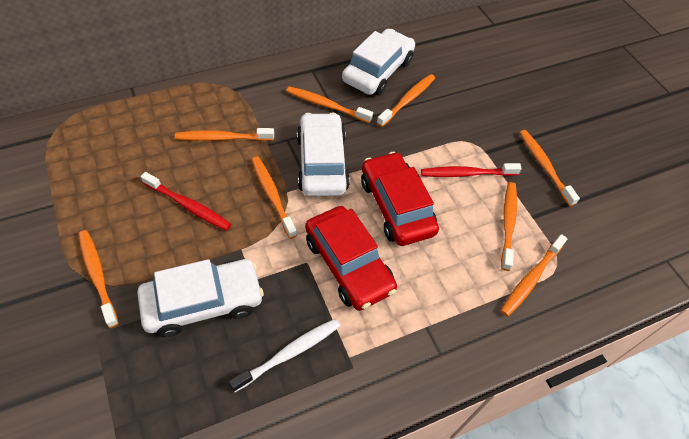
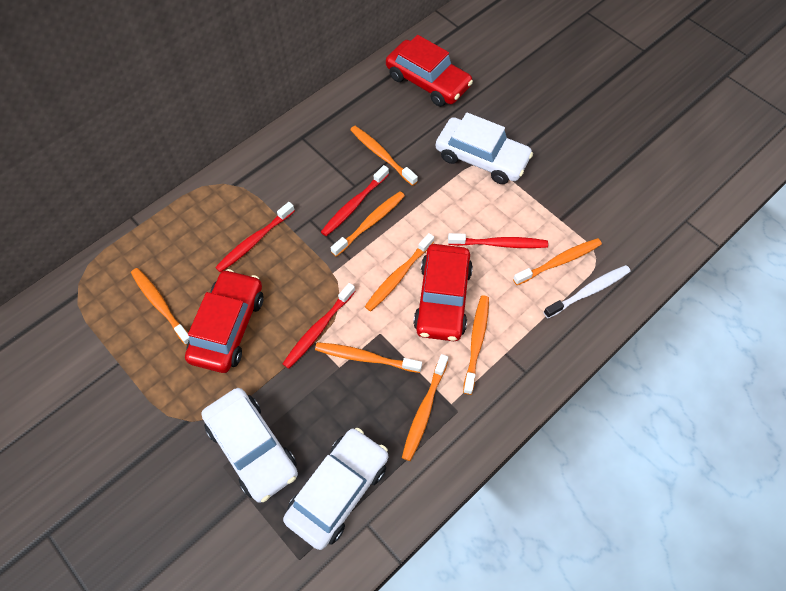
red car: [305,206,397,311] [361,152,439,246] = 2 -> [185,269,263,373] [386,35,473,106] [413,244,473,341] = 3
red toothbrush: [140,172,231,231] [421,163,522,177] = 2 -> [215,202,295,273] [282,283,355,369] [321,165,389,236] [448,233,548,248] = 4

